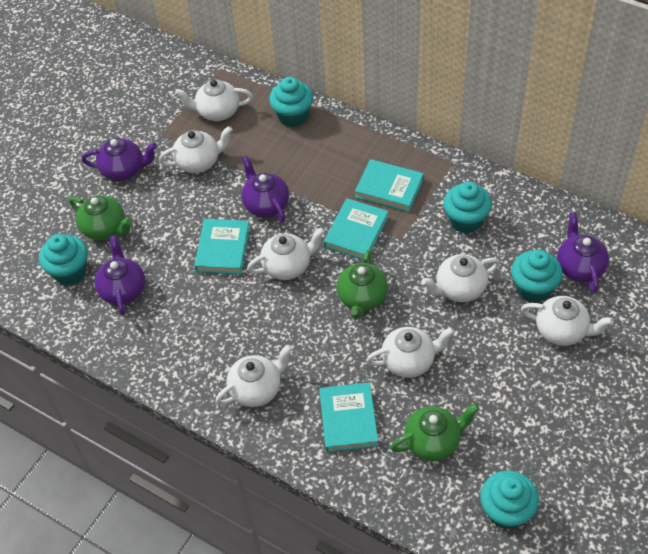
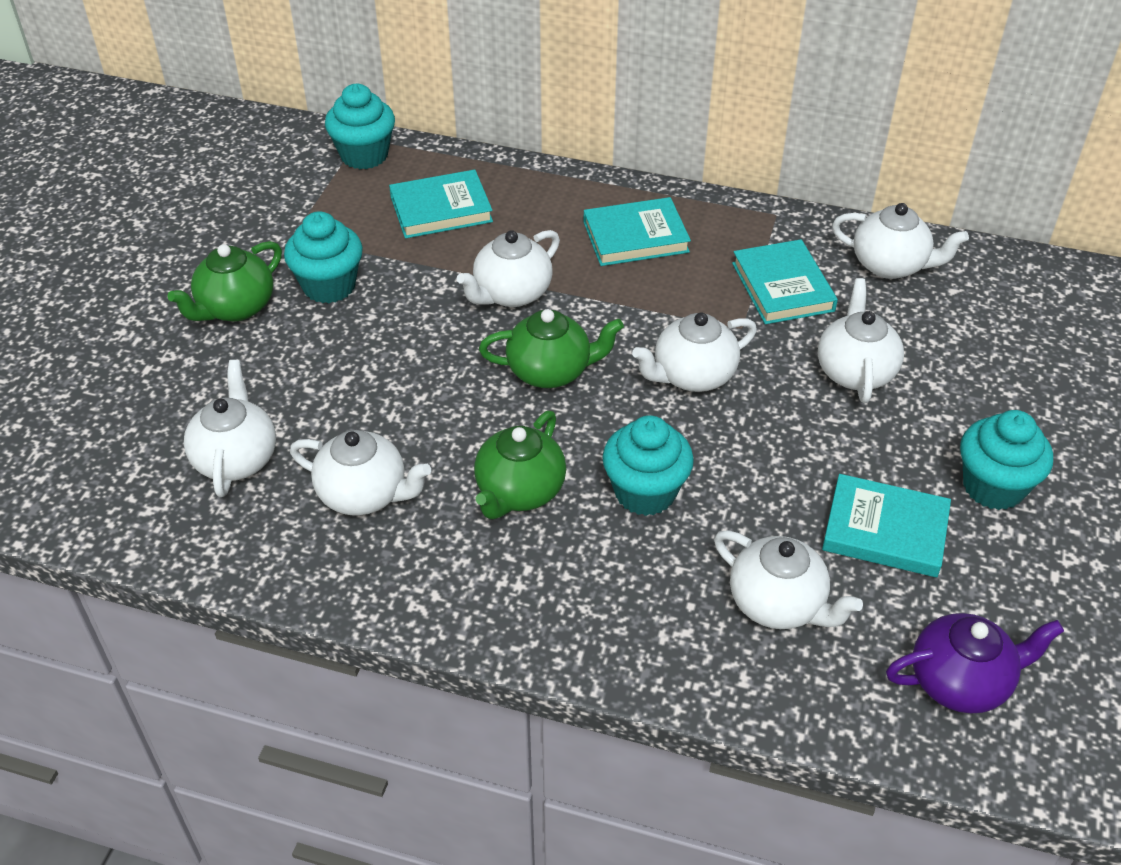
purple teapot: [81,138,157,181] [94,235,145,315] [241,156,289,222] [557,212,609,292] = 4 -> [886,613,1064,713] = 1
turquoise cupcake: [39,234,88,285] [269,77,313,127] [443,181,492,234] [480,471,539,529] [511,250,563,303] = 5 -> [284,211,363,303] [325,84,395,169] [602,415,694,516] [960,410,1053,510] = 4

